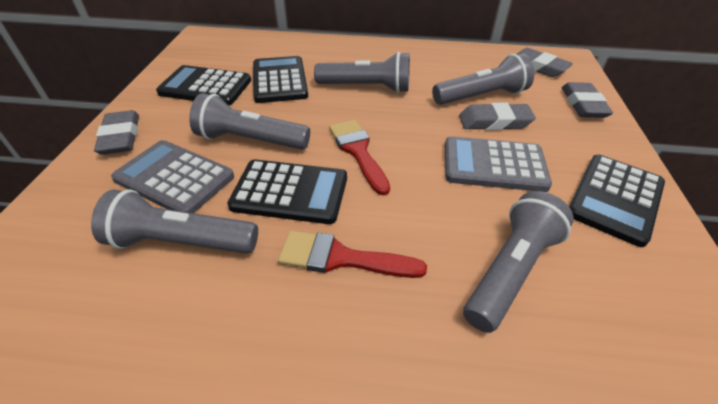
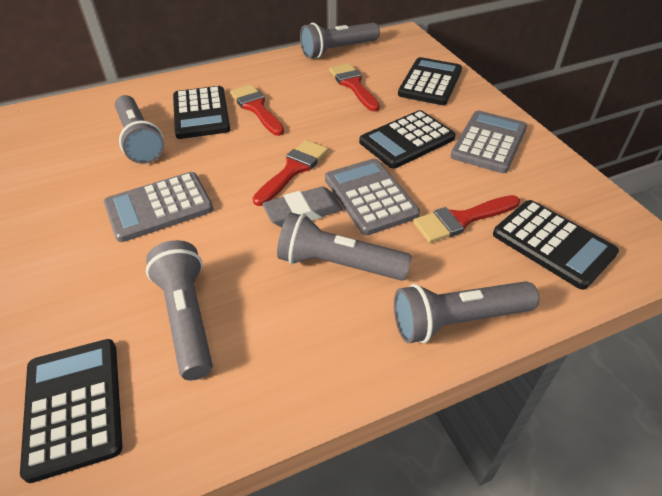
black calculator: [156,65,251,105] [227,159,347,224] [253,56,308,103] [569,155,665,247] = 4 -> [20,339,123,483] [173,86,230,139] [359,110,456,169] [398,57,462,105] [493,200,619,290] = 5
grey calculator: [111,140,234,213] [445,136,552,192] = 2 -> [104,172,213,242] [325,159,420,235] [450,111,527,173] = 3
grey eraser: [94,110,139,155] [459,103,536,130] [517,48,573,77] [562,82,613,118] = 4 -> [262,186,343,227] = 1
red brush: [278,230,427,278] [329,120,390,195] = 2 -> [230,85,284,136] [253,140,328,206] [329,63,380,112] [413,195,520,243] = 4

